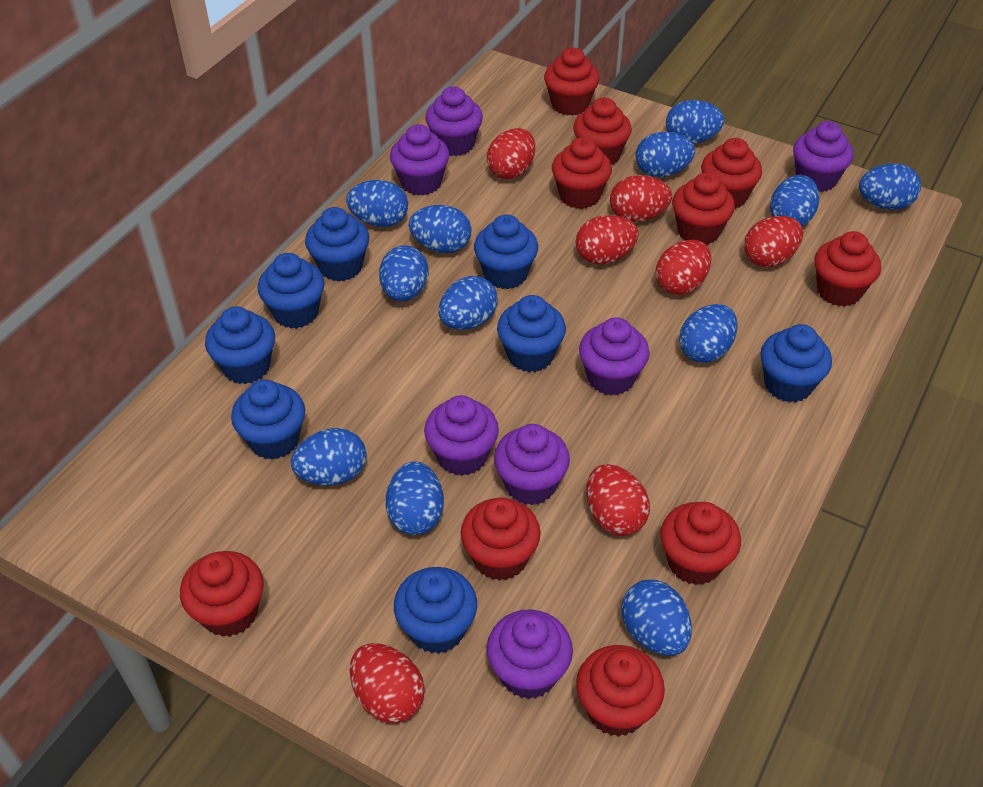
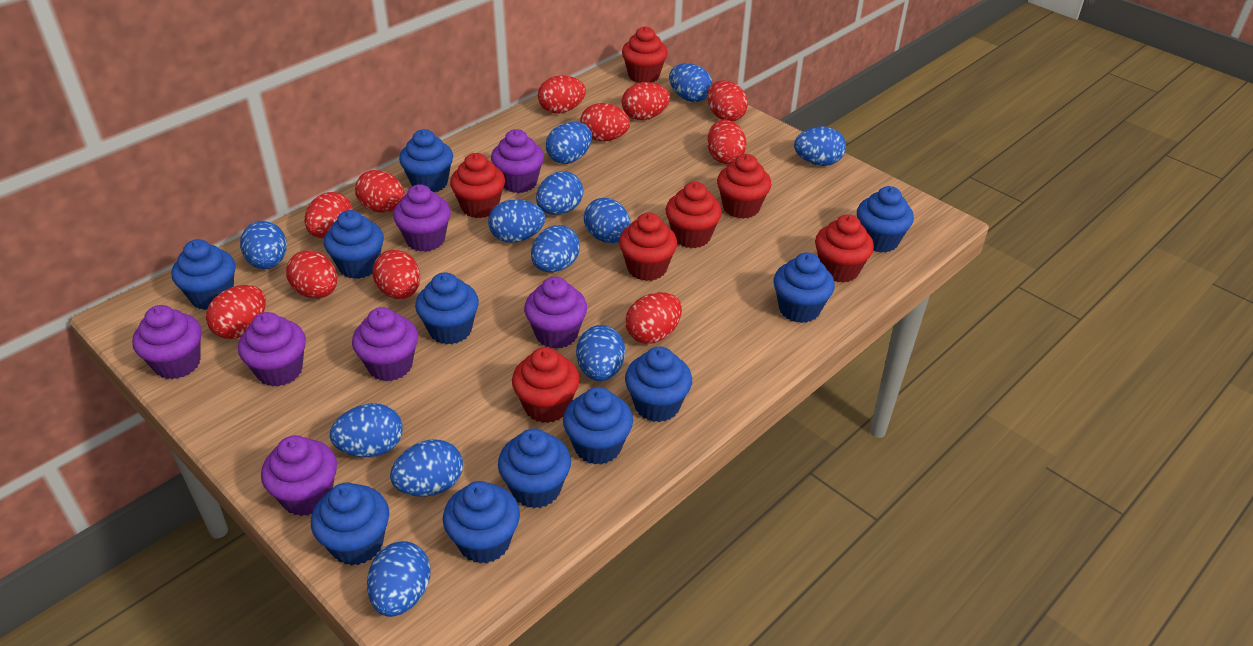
blue cupcake: [205,306,275,384] [231,380,305,460] [257,253,325,329] [305,207,369,281] [394,567,477,654] [474,214,538,289] [497,295,566,372] [760,324,832,402] = 8 -> [172,239,236,310] [311,483,389,566] [324,210,384,279] [399,129,453,192] [415,272,479,345] [443,481,520,564] [498,428,571,508] [563,387,633,465] [625,347,692,422] [774,253,835,323] [857,186,914,253] = 11
red cupcake: [180,551,264,637] [461,497,541,581] [544,47,600,116] [552,137,612,209] [573,97,632,165] [576,645,665,737] [660,502,741,585] [672,172,735,245] [701,138,762,209] [814,231,881,307] = 10 -> [450,153,505,218] [512,347,580,423] [619,213,677,281] [622,26,668,83] [666,182,722,248] [717,154,772,219] [815,214,874,283] = 7
red egg: [350,643,425,723] [487,128,535,179] [576,215,639,264] [586,464,650,536] [610,175,672,222] [655,240,712,295] [744,216,803,267] = 7 -> [206,285,266,339] [286,250,337,299] [305,192,353,238] [355,170,405,213] [372,250,420,299] [538,75,586,113] [580,103,630,141] [622,82,670,120] [625,292,682,344] [707,80,748,121] [707,119,746,164] = 11

